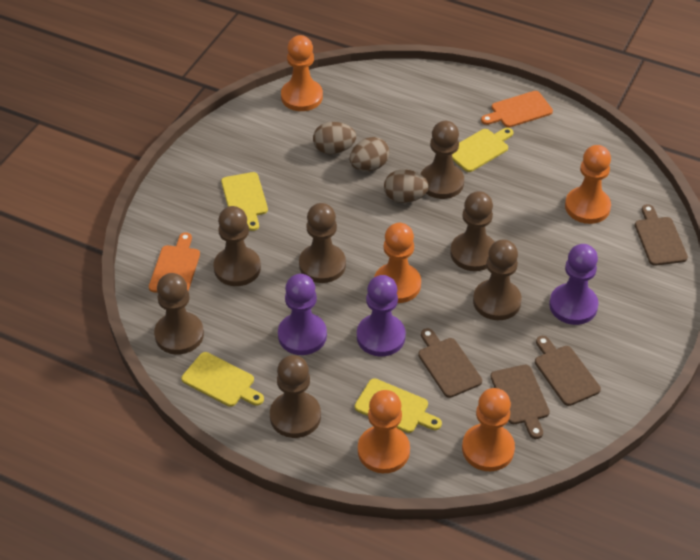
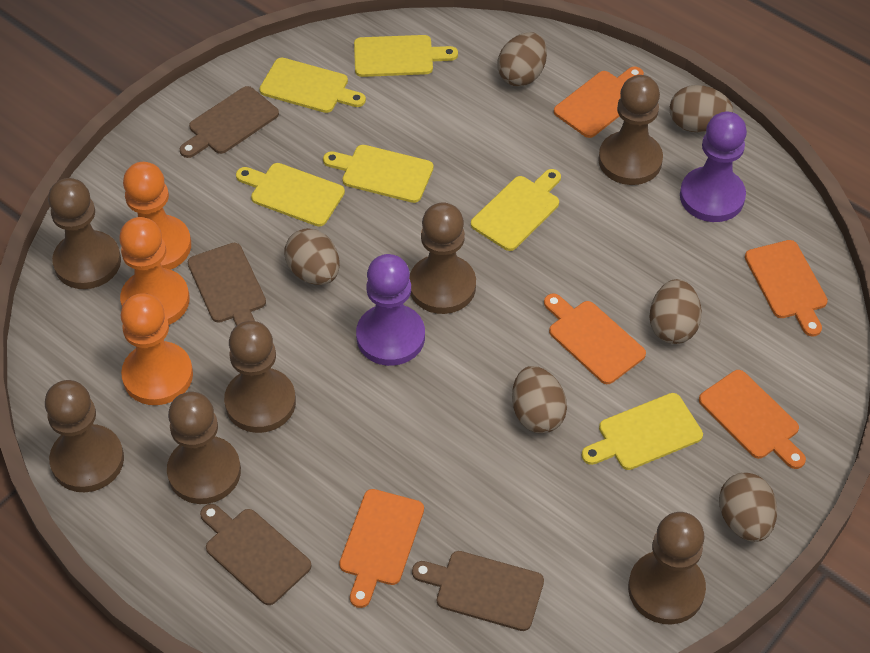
brown egg: [313,122,356,154] [349,137,390,171] [384,169,429,203] = 3 -> [284,228,340,285] [498,32,547,86] [512,366,567,433] [649,279,702,344] [670,85,733,133] [719,473,777,542] = 6
orange cutting board: [149,232,200,293] [481,91,553,128] = 2 -> [339,489,424,608] [544,293,646,384] [554,66,644,138] [699,370,806,469] [745,240,828,337] = 5
orange pawn: [281,35,323,111] [358,390,410,473] [374,223,421,303] [462,388,515,471] [565,145,611,224] = 5 -> [119,217,190,325] [121,293,193,405] [123,162,191,270] = 3
purple pawn: [278,274,327,355] [357,275,406,356] [549,244,599,325] = 3 -> [356,254,425,366] [680,112,747,222] = 2
yellow cutting board: [181,352,264,407] [221,172,268,231] [355,378,442,433] [452,128,513,172] = 4 -> [236,163,345,227] [259,58,366,113] [323,145,433,203] [354,35,458,77] [471,169,561,251] [581,393,703,470] = 6

